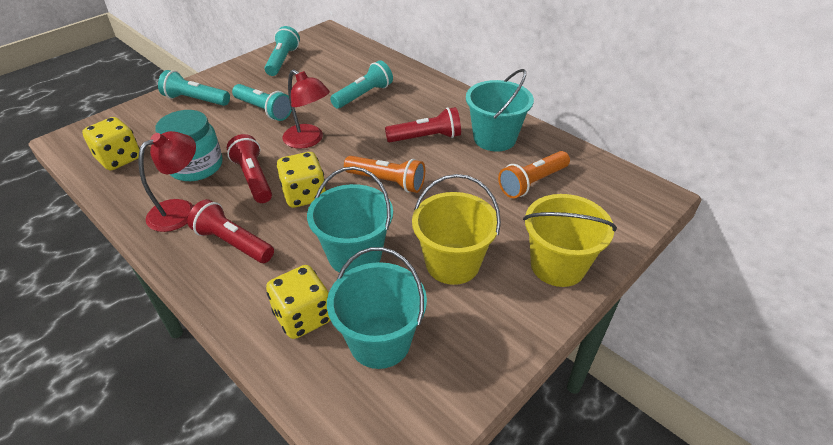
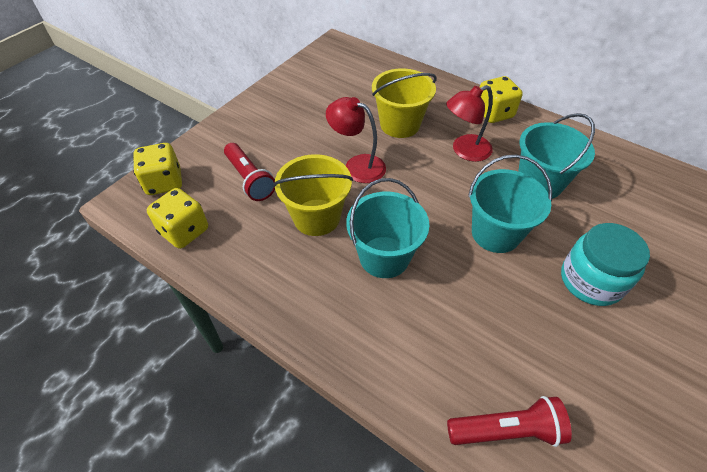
orange flashlight: [344,156,425,193] [498,151,570,198] = 2 -> none = 0
red flashlight: [187,199,274,263] [227,134,272,203] [385,107,461,142] = 3 -> [224,143,275,201] [447,396,572,447] = 2
turquoise flashlight: [158,70,230,106] [232,84,292,121] [265,26,300,76] [330,60,393,109] = 4 -> none = 0

